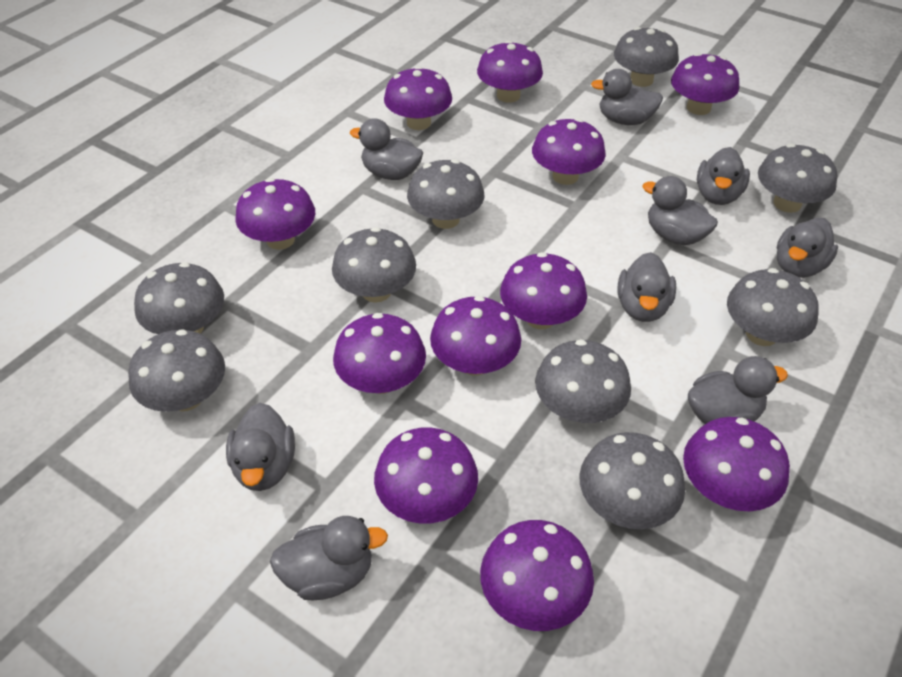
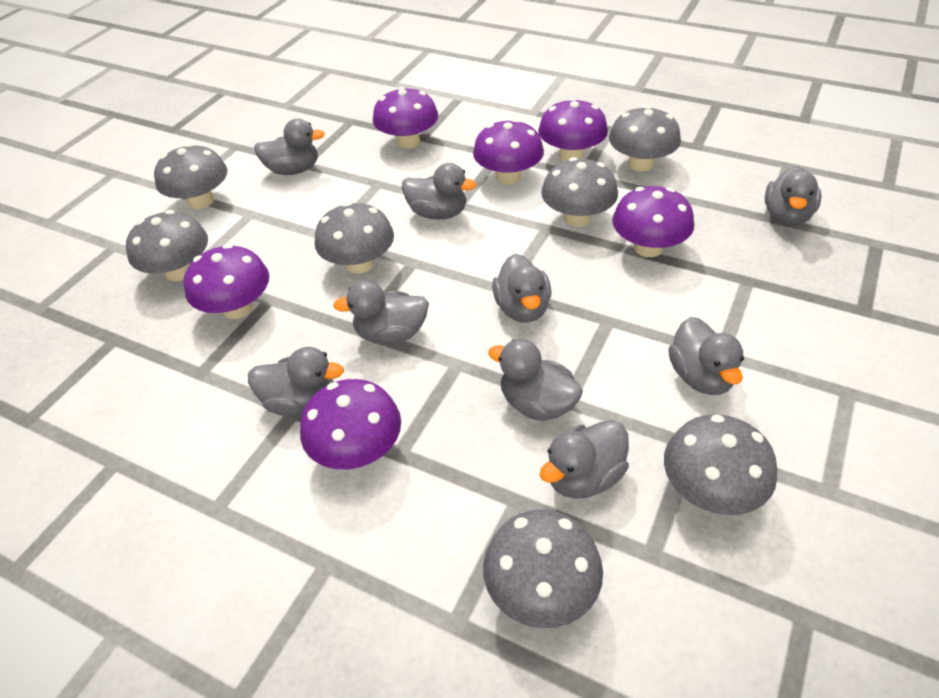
grey mushroom: [128,329,225,412] [134,262,224,334] [332,227,416,303] [407,159,484,229] [535,339,631,423] [579,432,685,529] [614,27,679,87] [727,268,819,346] [758,144,837,213] = 9 -> [126,210,208,281] [154,144,228,209] [315,202,394,274] [483,510,603,628] [541,157,618,227] [609,106,681,172] [664,414,777,515] = 7
purple mushroom: [235,178,315,250] [333,313,426,394] [374,427,478,524] [384,66,452,130] [430,296,521,376] [477,41,543,103] [480,520,594,631] [500,252,587,329] [532,118,606,185] [671,53,739,115] [683,417,790,511] = 11 -> [184,244,269,319] [300,379,401,469] [373,87,438,149] [473,119,544,184] [538,98,608,161] [612,186,694,257] = 6

